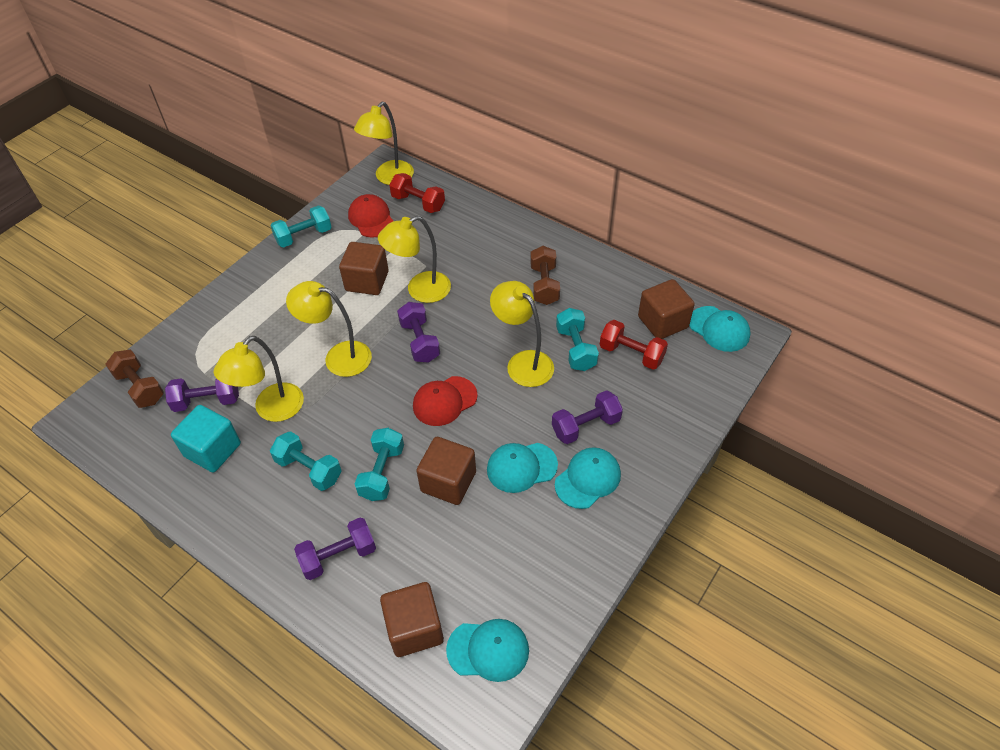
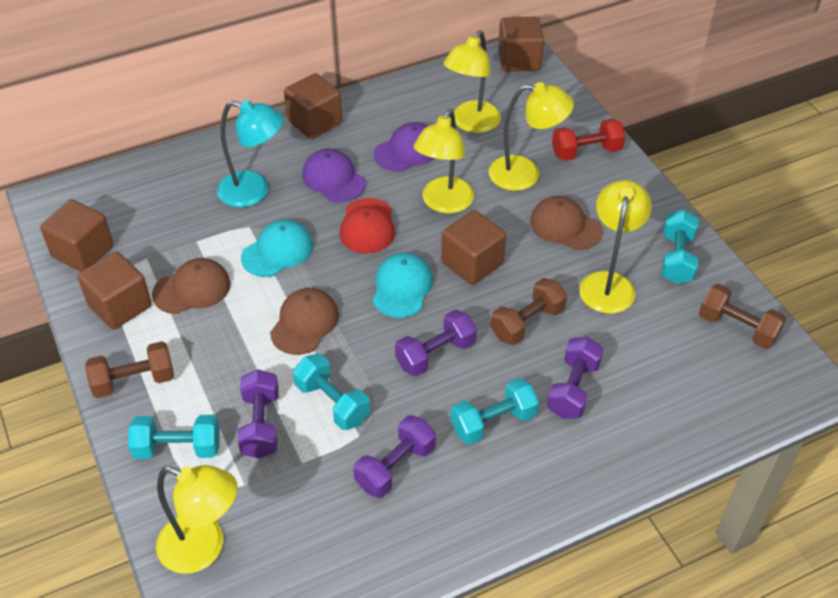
brown cap: none = 0 -> [152,258,231,314] [270,288,339,355] [530,196,602,250] = 3
brown cube: [339,242,389,295] [380,582,444,657] [416,437,476,505] [638,279,695,339] = 4 -> [40,199,114,272] [78,252,152,329] [284,73,342,139] [441,210,506,285] [498,16,544,72] = 5
brown dumbbell: [105,350,164,408] [530,246,560,305] = 2 -> [85,341,174,398] [491,278,567,345] [699,284,786,349] = 3
purple cap: none = 0 -> [302,149,366,202] [374,122,435,171] = 2
red cap: [348,194,393,238] [413,376,478,426] = 2 -> [340,198,395,254] = 1
red dumbbell: [389,173,445,213] [600,320,668,370] = 2 -> [552,118,625,161] = 1
turquoise cap: [446,619,529,682] [487,443,558,493] [555,447,621,509] [689,306,750,352] = 4 -> [241,219,313,277] [373,253,433,318] = 2
turquoise cube: [171,405,241,473] = 1 -> none = 0
turquoise lamp: none = 0 -> [217,100,284,207] = 1

